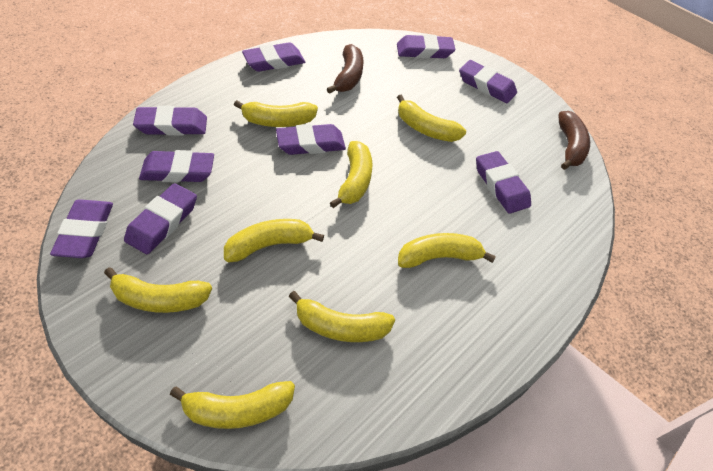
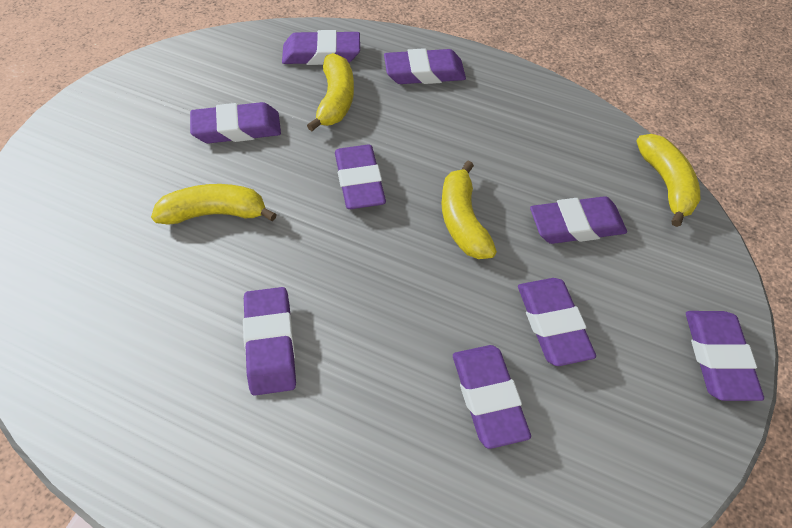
brown banana: [327,44,364,94] [558,111,590,170] = 2 -> none = 0
yellow banana: [104,267,212,313] [170,381,295,429] [224,219,324,263] [234,100,318,127] [289,291,395,342] [330,141,373,208] [397,94,466,142] [398,233,496,268] = 8 -> [151,184,277,225] [307,53,354,131] [441,161,497,259] [636,134,700,227] = 4

